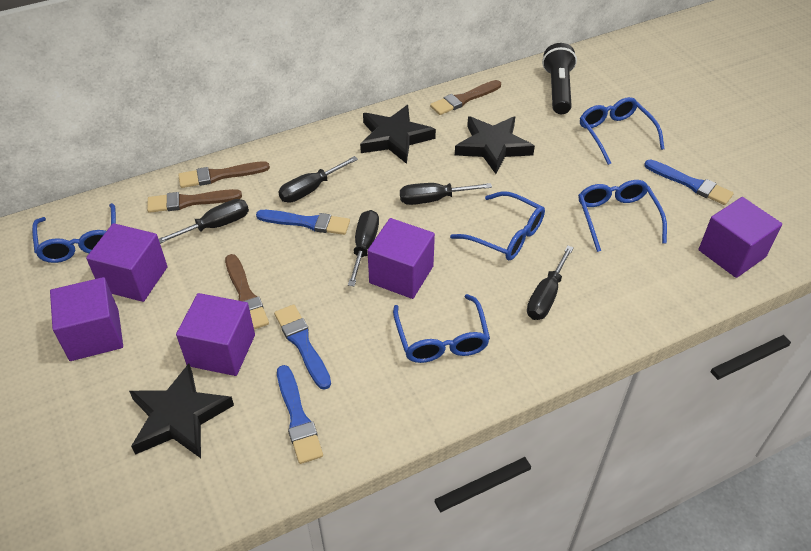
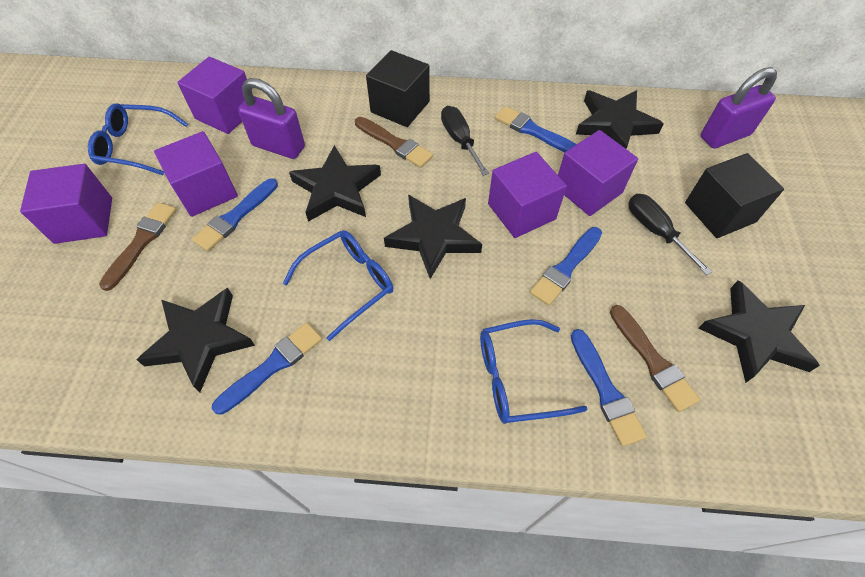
black cube: none = 0 -> [366,50,430,127] [685,153,784,238] = 2
black flashlight: [542,43,577,114] = 1 -> none = 0
black screwdriver: [159,199,249,244] [279,156,358,203] [348,210,379,286] [400,183,492,205] [527,245,574,320] = 5 -> [441,106,489,176] [628,194,712,275] = 2
black star: [129,363,234,458] [360,105,436,164] [455,116,535,174] = 3 -> [136,288,255,392] [289,145,381,222] [384,195,482,279] [576,90,664,149] [699,280,820,383] = 5
blue brush: [256,210,350,235] [274,304,331,390] [277,365,323,464] [644,160,734,205] = 4 -> [192,178,278,251] [212,323,322,415] [495,106,577,152] [530,227,602,306] [571,329,647,447] = 5
blue glasses: [32,203,116,263] [393,294,490,363] [450,191,545,260] [578,180,667,252] [580,97,664,165] = 5 -> [88,103,188,175] [283,230,393,341] [480,319,587,424] = 3
brown brush: [147,189,242,213] [178,161,270,188] [225,254,269,329] [430,80,501,115] = 4 -> [99,202,177,291] [355,117,433,168] [610,305,700,412] = 3
purple padlock: none = 0 -> [238,78,305,159] [701,67,777,149] = 2

